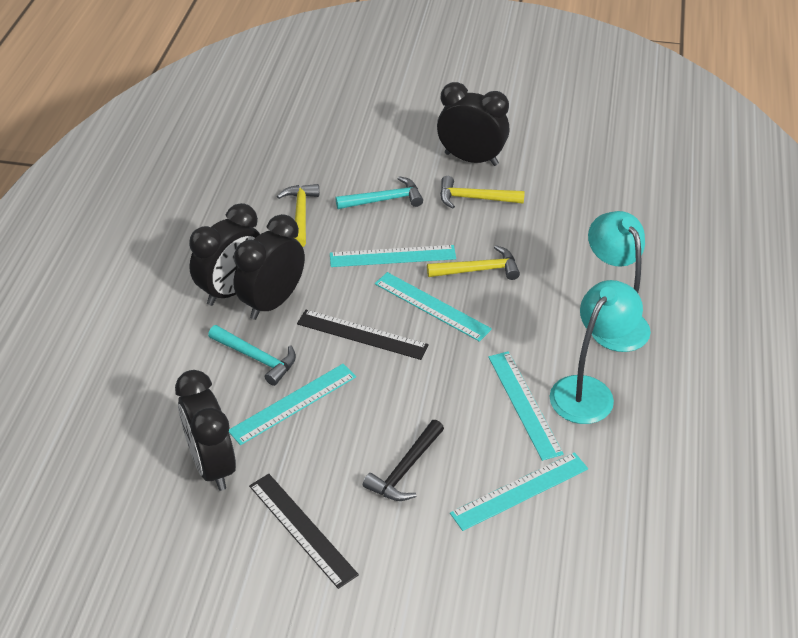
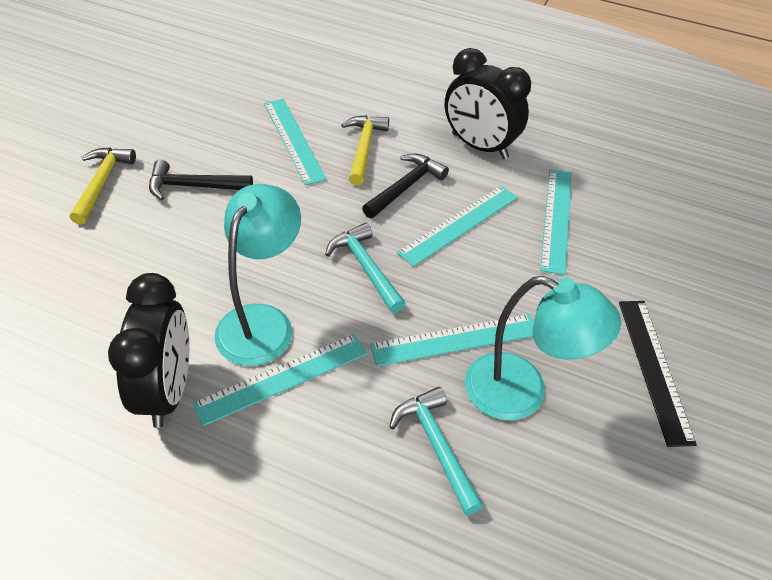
black clock: [175,370,236,491] [189,203,260,306] [233,214,305,320] [437,82,509,166] = 4 -> [108,273,190,428] [445,48,531,159] = 2
black hammer: [363,420,444,501] = 1 -> [149,159,253,201] [362,154,449,218] = 2
black ruler: [249,474,359,589] [297,310,429,360] = 2 -> [619,301,697,447] = 1
yellow hammer: [277,184,319,247] [427,245,520,280] [440,176,525,209] = 3 -> [70,147,136,224] [341,115,389,186] = 2

